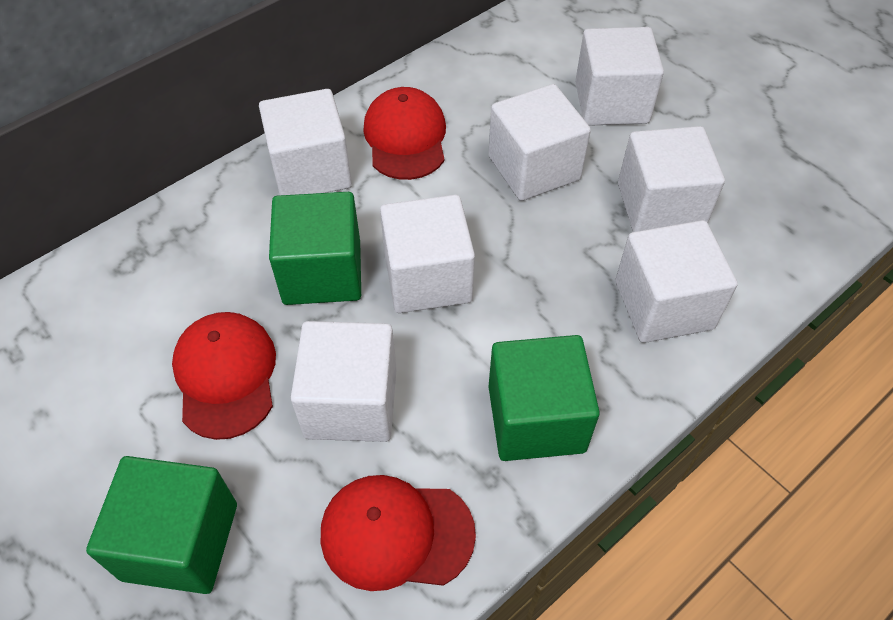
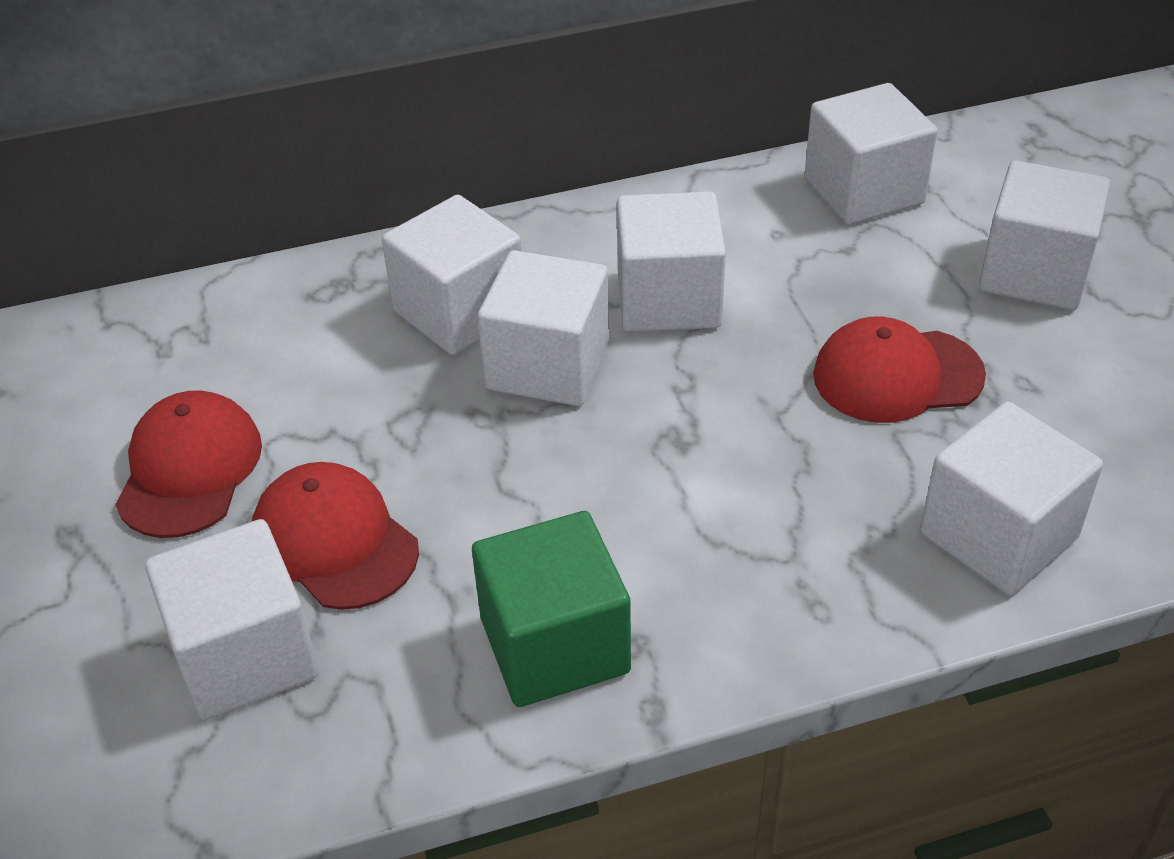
green cube: [86,456,237,594] [269,192,361,305] [488,335,600,461] = 3 -> [472,511,631,707] = 1

